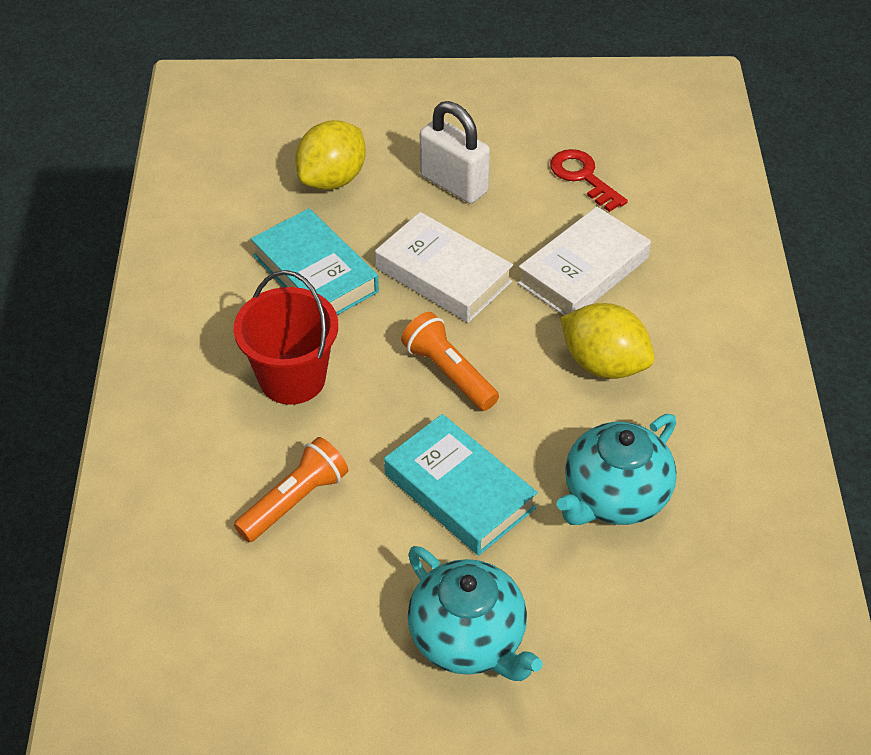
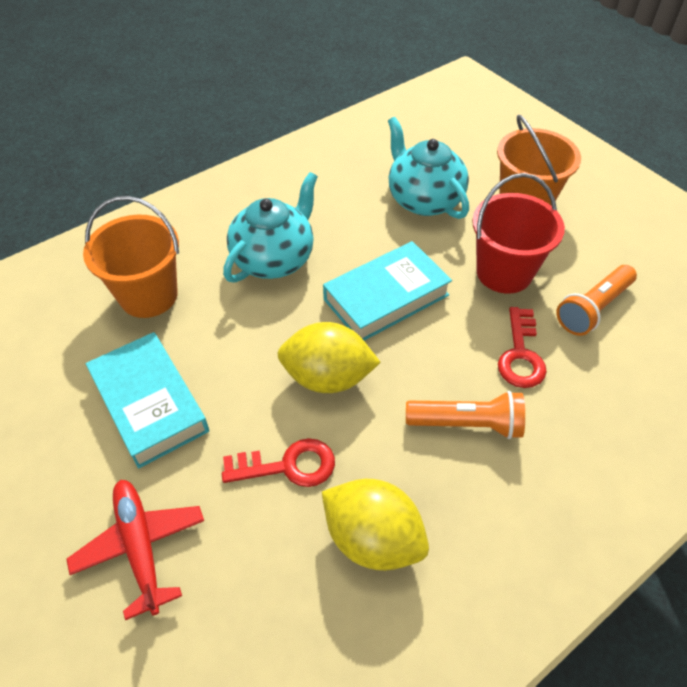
orange bucket: none = 0 -> [83,196,179,318] [497,115,581,206] = 2
red key: [550,149,628,212] = 1 -> [222,438,335,487] [498,307,547,388] = 2
red plane: none = 0 -> [66,480,204,620] = 1
white book: [375,212,513,323] [518,207,651,315] = 2 -> none = 0
white padlock: [420,101,490,203] = 1 -> none = 0

